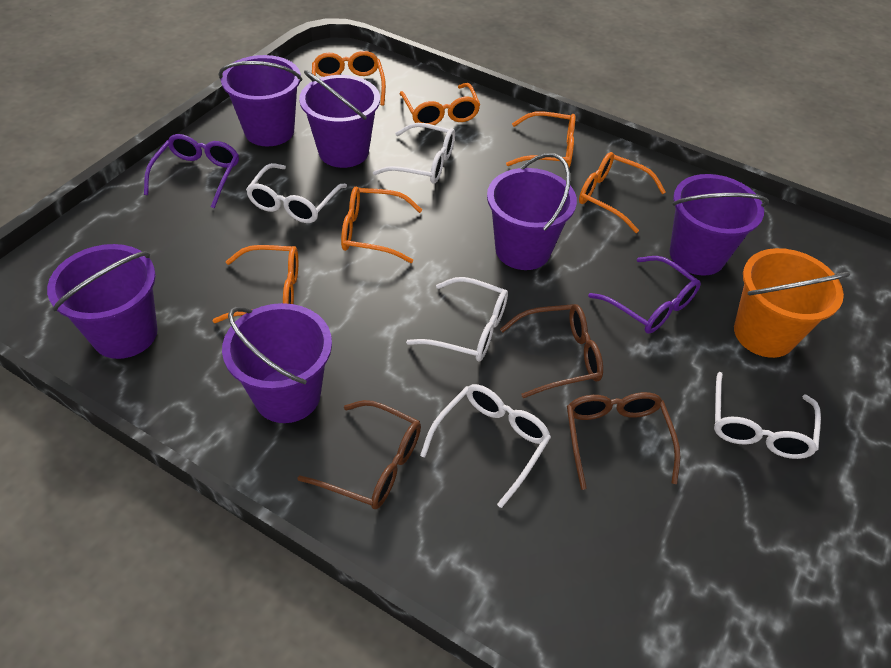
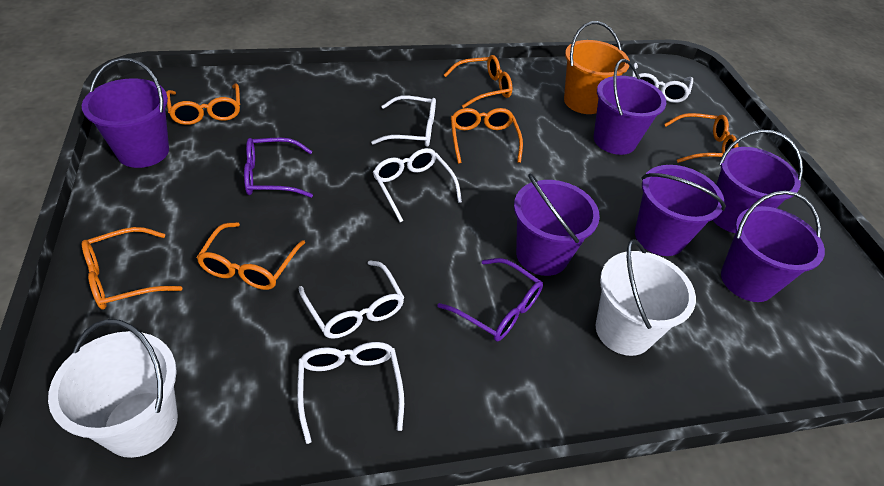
brown glasses: [298,400,421,509] [500,304,603,398] [567,392,680,490] = 3 -> none = 0
white bucket: none = 0 -> [48,319,178,458] [595,239,696,356] = 2

